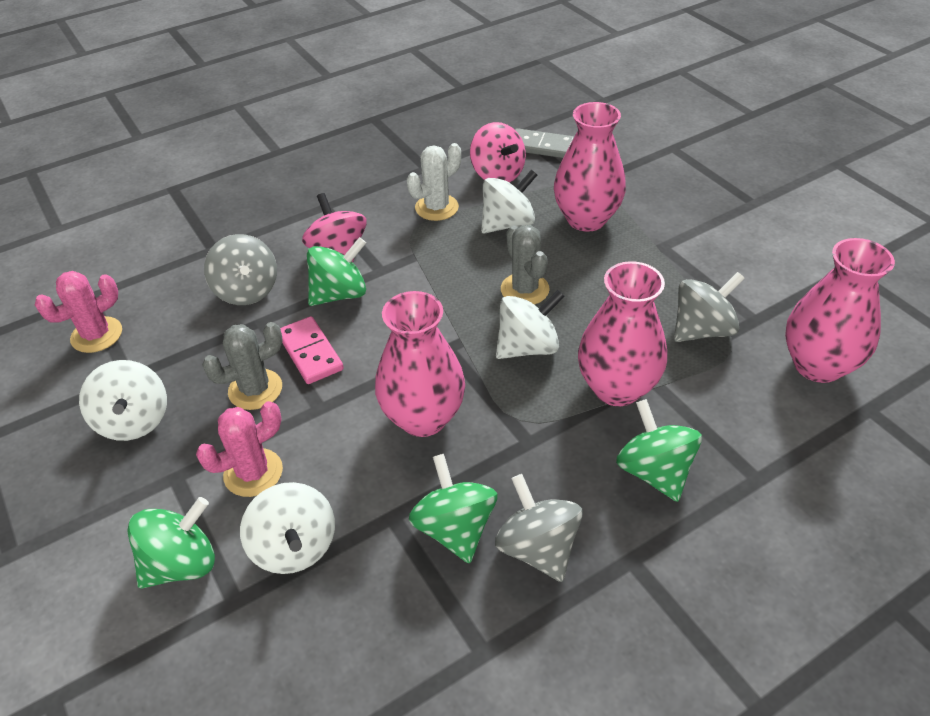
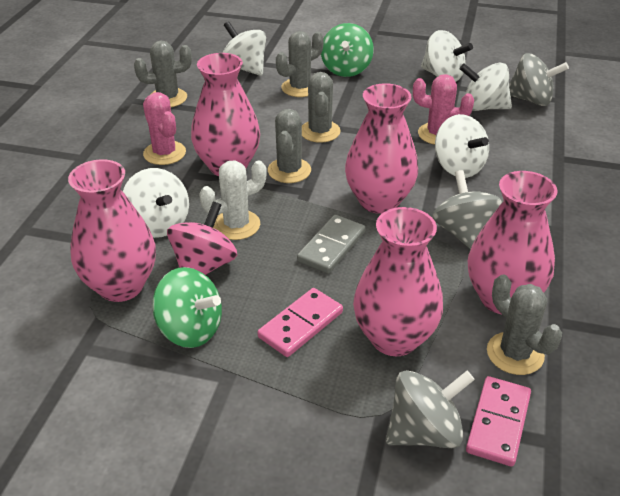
green spinning top: [127,497,215,589] [307,237,366,306] [409,454,498,563] [616,399,702,502] = 4 -> [152,267,222,348] [321,23,374,77] = 2
grey cactus: [202,322,283,410] [501,225,550,305] = 2 -> [134,40,192,107] [268,109,311,183] [276,31,324,97] [302,72,341,143] [487,275,562,375] = 5
pink domino: [280,316,344,384] = 1 -> [258,288,343,357] [466,376,531,467] = 2
pink spinning top: [302,193,366,262] [470,122,526,183] = 2 -> [167,202,237,275] = 1
pink vase: [375,291,465,437] [554,102,626,232] [578,261,667,406] [785,238,895,383] = 4 -> [68,159,156,302] [191,53,260,176] [345,83,418,214] [353,207,443,356] [468,171,558,314] = 5
white spinning top: [79,360,167,441] [240,482,335,574] [481,170,537,234] [496,290,565,359] = 4 -> [123,168,189,238] [223,21,266,76] [421,30,473,82] [435,114,489,178] [459,63,512,111] = 5

